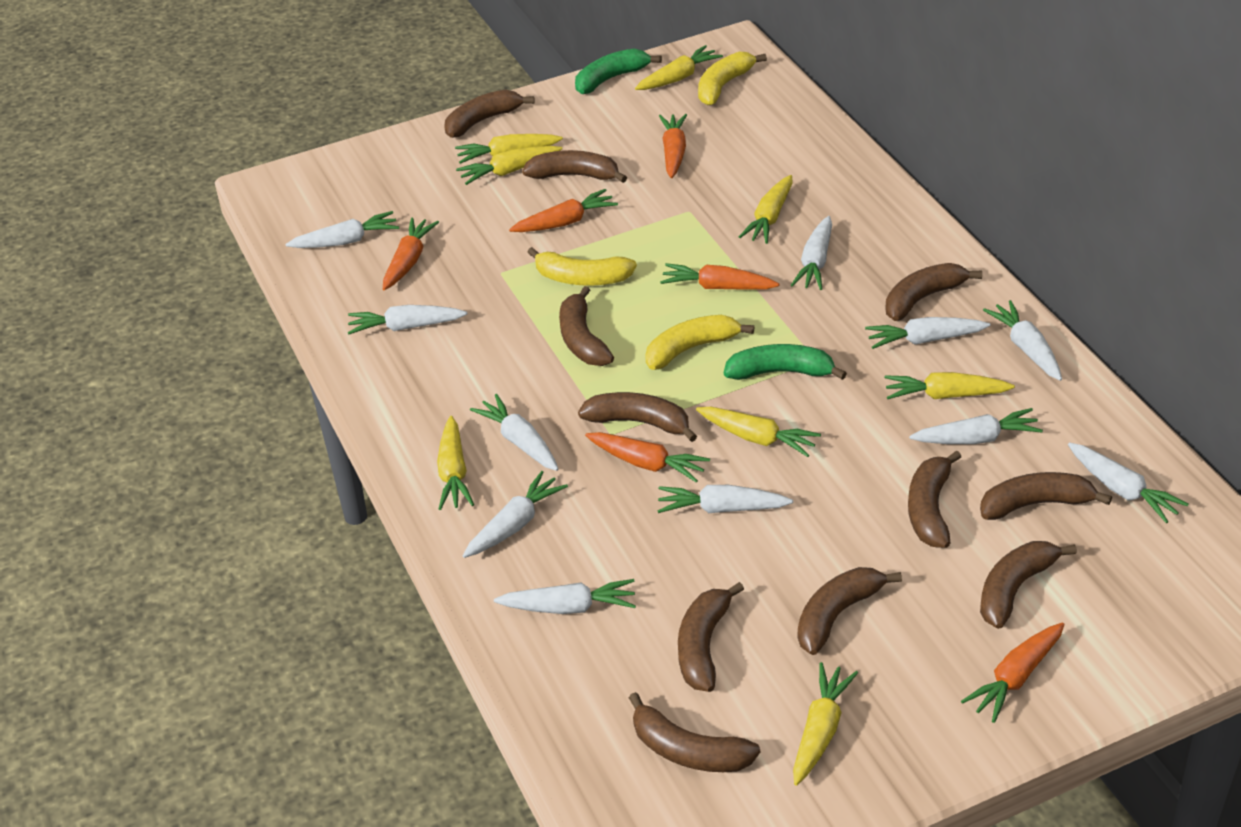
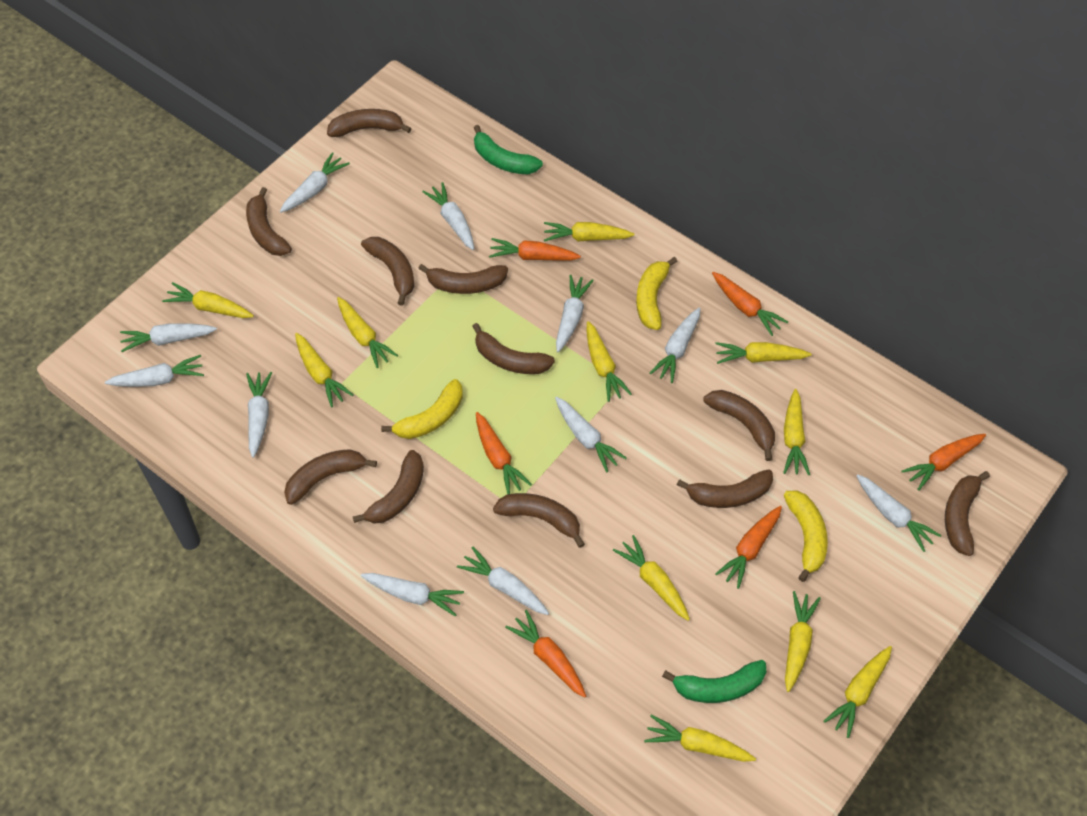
yellow carrot: [437,416,474,510] [455,134,563,164] [456,146,563,185] [635,45,723,90] [696,407,821,457] [739,175,792,244] [793,662,858,785] [884,372,1015,399] = 8 -> [162,282,254,318] [295,333,353,408] [337,297,398,368] [544,222,634,242] [586,321,632,402] [613,535,690,621] [644,714,756,762] [715,342,812,364] [783,389,810,475] [785,591,821,692] [823,646,892,738] = 11

